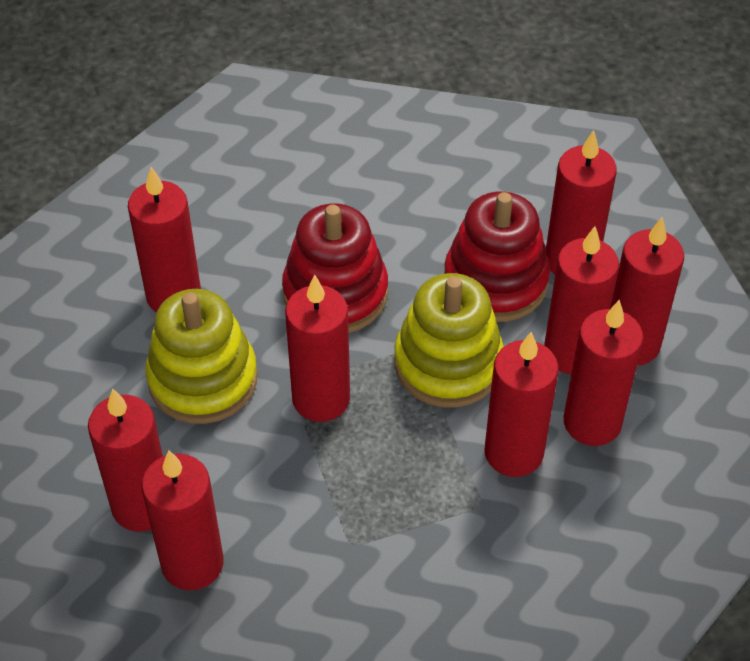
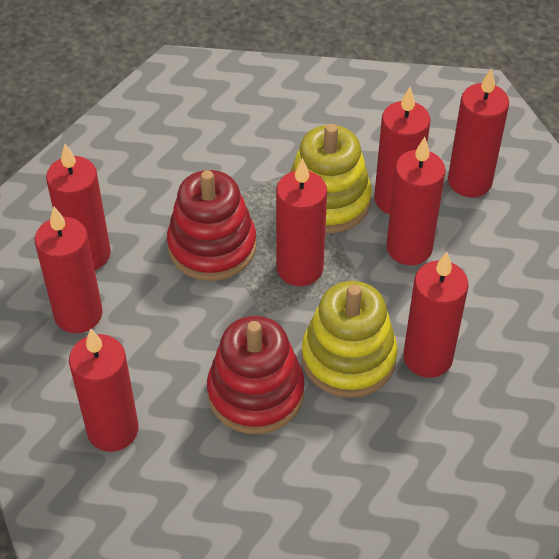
red candle: [88,388,163,532] [128,167,201,313] [141,450,223,590] [285,275,350,422] [484,332,558,477] [544,226,619,374] [546,130,617,275] [564,300,643,446] [610,217,684,366] = 9 -> [35,206,103,333] [46,144,111,270] [69,329,139,452] [276,158,327,286] [374,87,431,214] [386,137,446,265] [404,252,469,378] [448,68,509,198] = 8

